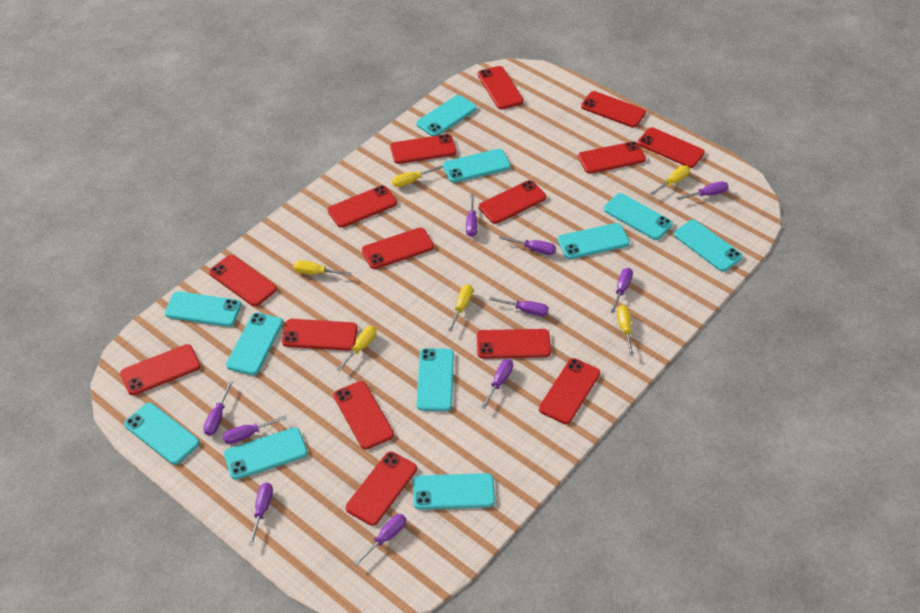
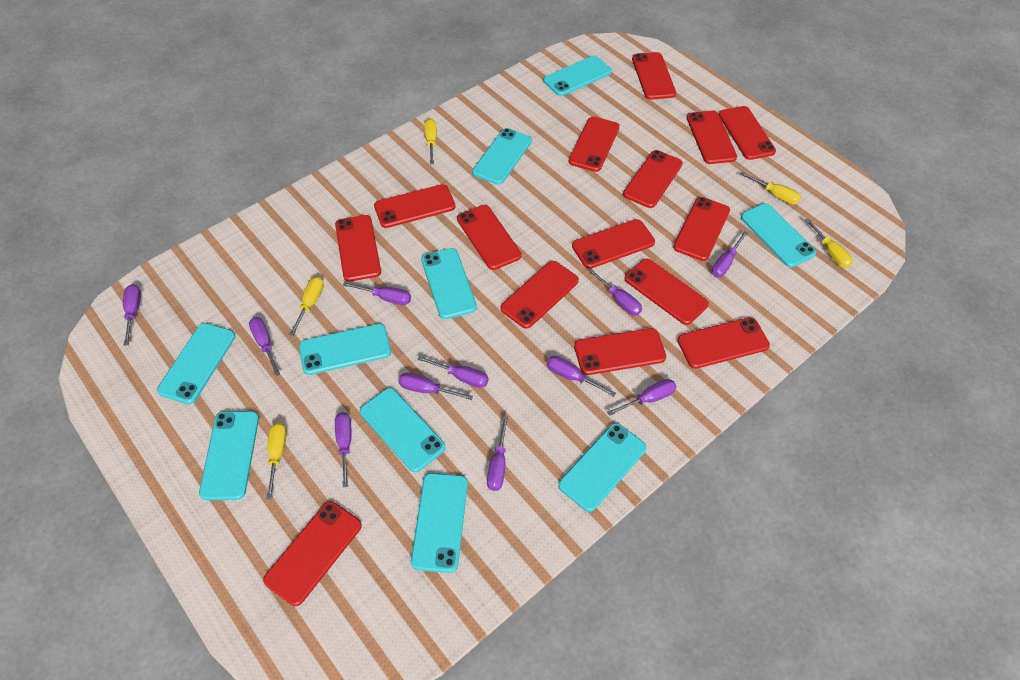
purple screwdriver: [203,381,233,436] [223,415,287,444] [248,483,273,546] [354,514,406,566] [466,194,477,237] [481,359,513,409] [489,297,549,317] [499,236,556,255] [611,268,633,313] [676,181,729,200] = 10 -> [123,284,141,346] [249,317,280,376] [335,412,352,487] [343,282,411,305] [399,373,473,400] [417,356,489,388] [487,416,508,491] [547,356,616,397] [588,269,642,316] [607,379,677,416] [712,231,748,278] = 11
turquoise phone: [124,403,199,465] [165,291,241,327] [224,427,307,480] [226,312,283,375] [413,473,495,510] [416,95,477,136] [417,348,454,411] [443,149,511,183] [558,223,630,259] [604,193,673,240] [674,220,742,272] = 11 -> [157,323,235,404] [199,411,259,500] [299,324,391,375] [360,388,446,472] [411,473,468,573] [421,248,477,319] [472,128,532,185] [543,55,612,96] [558,423,647,512] [741,203,816,268] = 10
yellow screwdriver: [293,260,351,276] [337,326,377,371] [392,165,443,187] [448,284,473,332] [617,305,634,356] [650,165,690,195] = 6 -> [266,422,287,499] [289,277,324,336] [424,119,437,164] [740,172,801,204] [805,218,853,268] = 5

